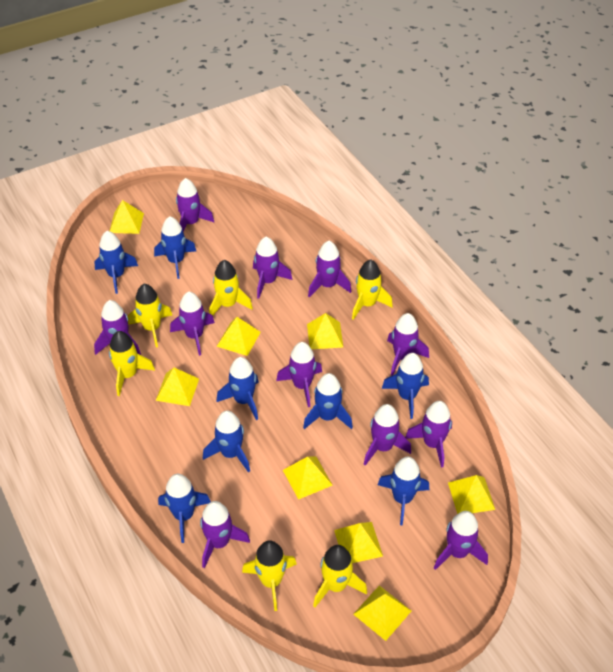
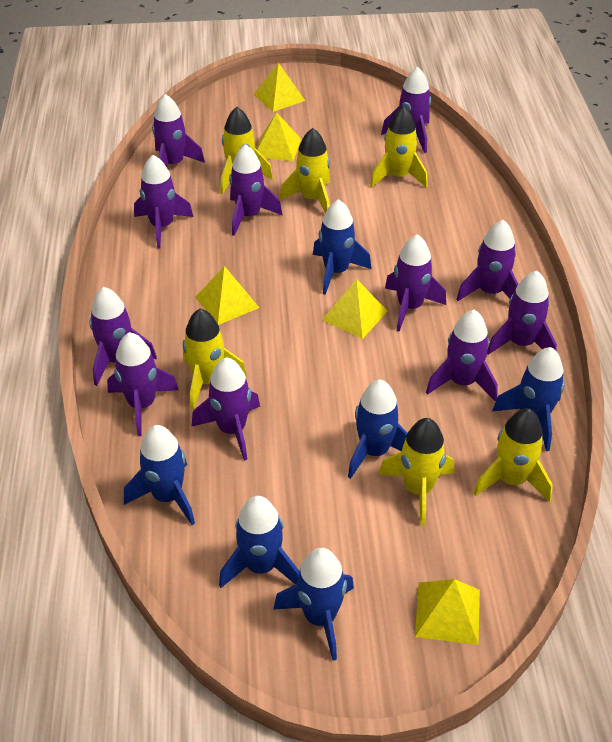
blue rocket: [94,231,138,294] [154,216,196,279] [158,474,211,543] [203,411,250,473] [217,357,258,420] [303,373,353,429] [378,457,429,525] [382,353,429,419] = 8 -> [124,425,195,525] [219,496,299,588] [273,548,354,661] [313,199,371,295] [348,379,407,479] [492,347,565,451] = 6
yellow pyramid: [110,200,144,234] [156,368,199,406] [216,317,261,356] [283,456,333,500] [307,313,343,349] [334,522,383,563] [353,585,411,641] [448,475,495,514] = 8 -> [195,266,259,325] [254,63,305,112] [257,113,301,162] [322,279,388,339] [415,579,480,645] = 5

